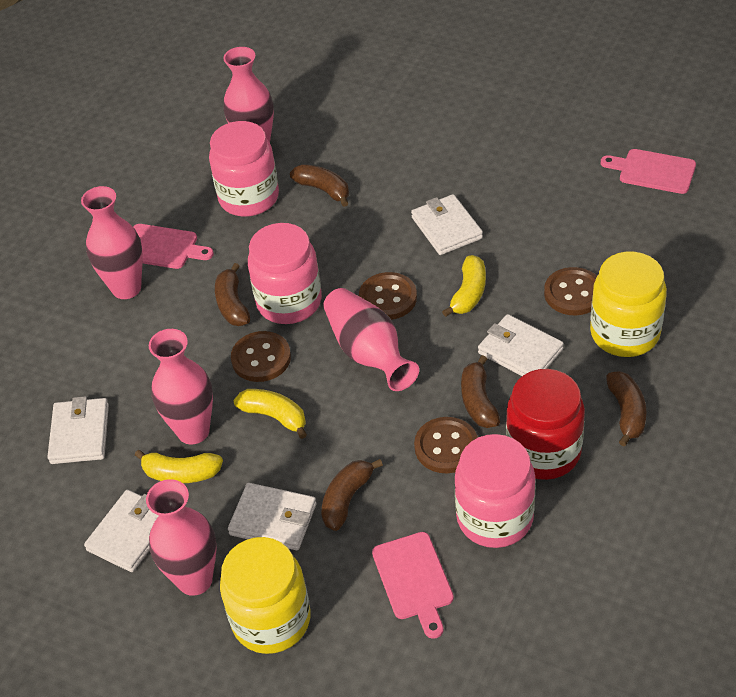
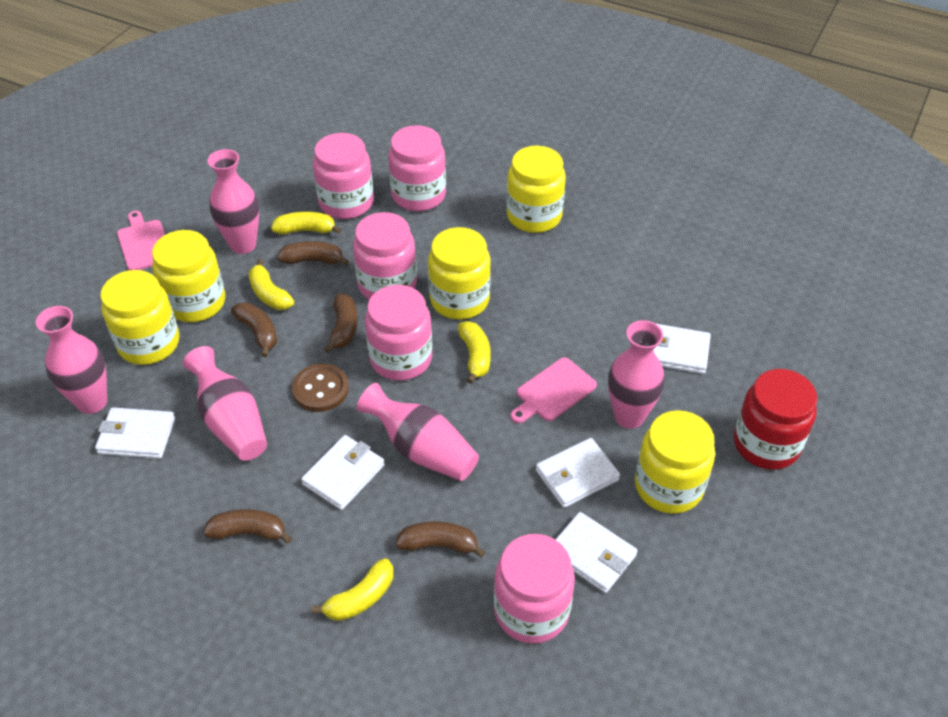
brown button: [231,331,291,382] [359,272,417,320] [414,417,478,473] [544,267,597,315] = 4 -> [292,364,349,412] = 1
pink cutting board: [133,224,214,269] [372,532,454,639] [601,149,696,194] = 3 -> [117,211,165,270] [510,357,597,423] = 2
pink jar: [209,121,279,217] [248,223,322,324] [455,434,535,548] = 3 -> [313,133,374,219] [353,212,417,300] [365,285,432,381] [388,125,446,211] [494,534,575,644] = 5
yellow banana: [135,450,223,483] [234,389,307,439] [442,255,486,317] = 3 -> [248,259,294,310] [271,212,341,235] [312,558,393,621] [458,321,491,384] = 4
yellow jar: [220,537,310,654] [590,252,667,357] = 2 -> [101,270,180,365] [152,230,225,322] [428,227,491,320] [506,146,566,233] [635,410,715,514] = 5

